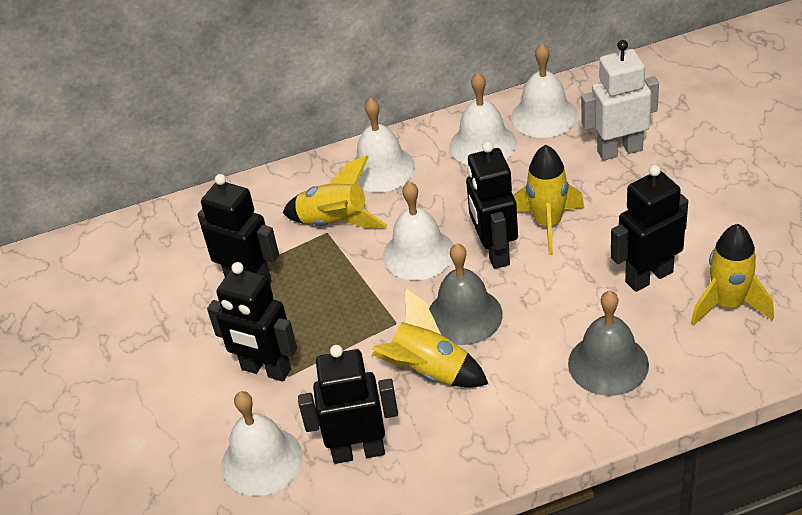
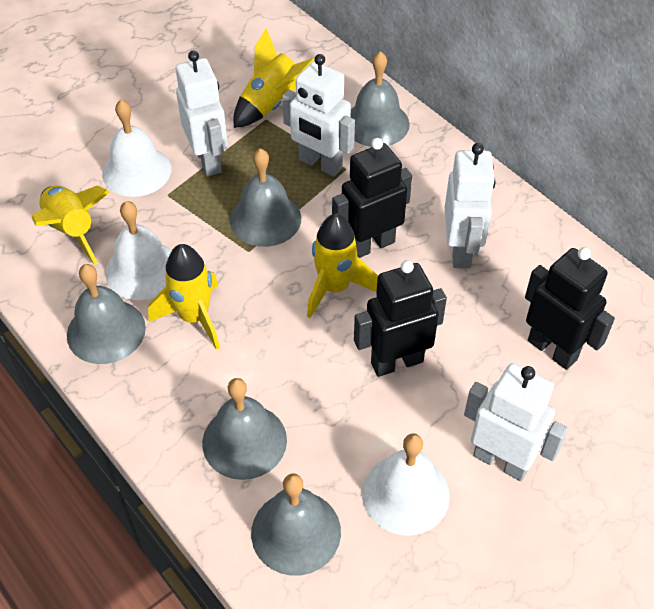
black robot: [198,174,279,283] [207,262,297,382] [298,345,398,464] [466,141,518,269] [611,165,688,292] = 5 -> [332,138,412,258] [354,260,447,377] [525,247,615,370] = 3
grey bell: [429,243,503,345] [568,291,649,396] = 2 -> [67,264,146,364] [202,378,287,480] [230,148,301,247] [251,473,341,576] [351,51,410,147] = 5
white bell: [221,391,303,496] [354,98,415,193] [383,182,453,280] [450,72,517,165] [511,44,577,138] = 5 -> [102,100,171,197] [105,201,172,300] [362,433,450,535] = 3
white robot: [581,40,659,161] = 1 -> [176,50,228,176] [282,54,355,177] [445,143,496,268] [464,363,568,481] = 4

